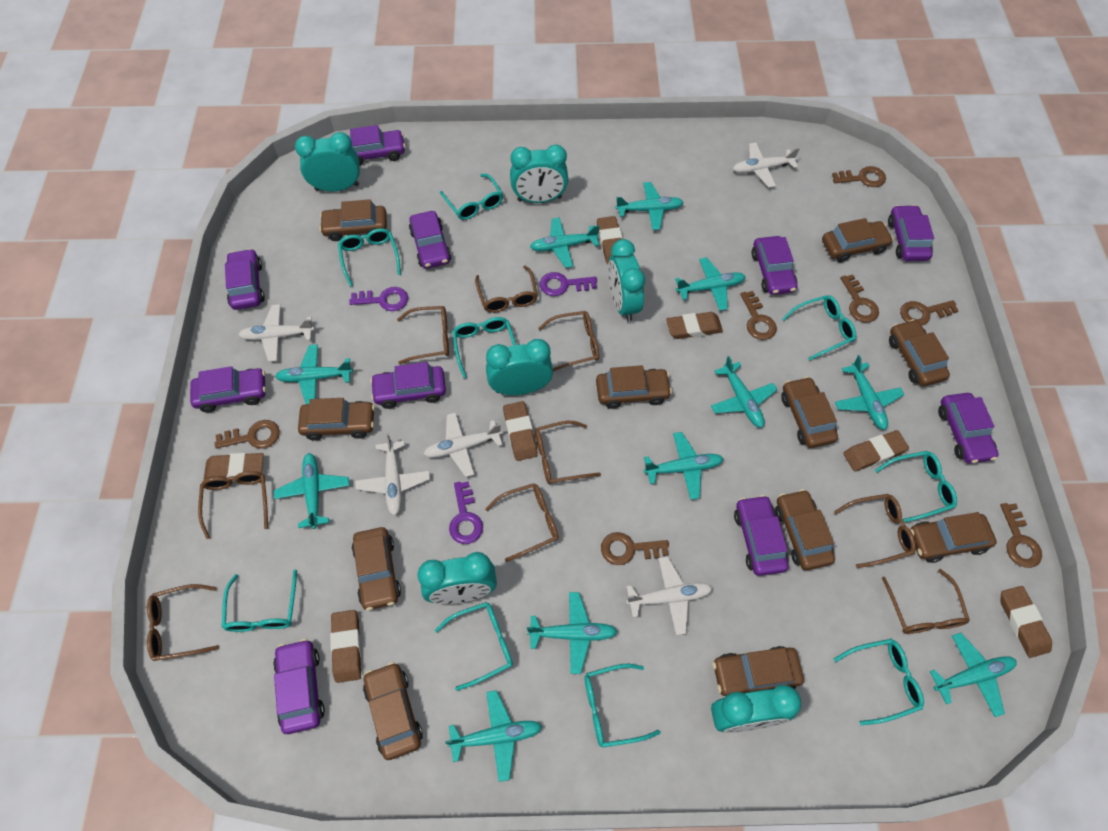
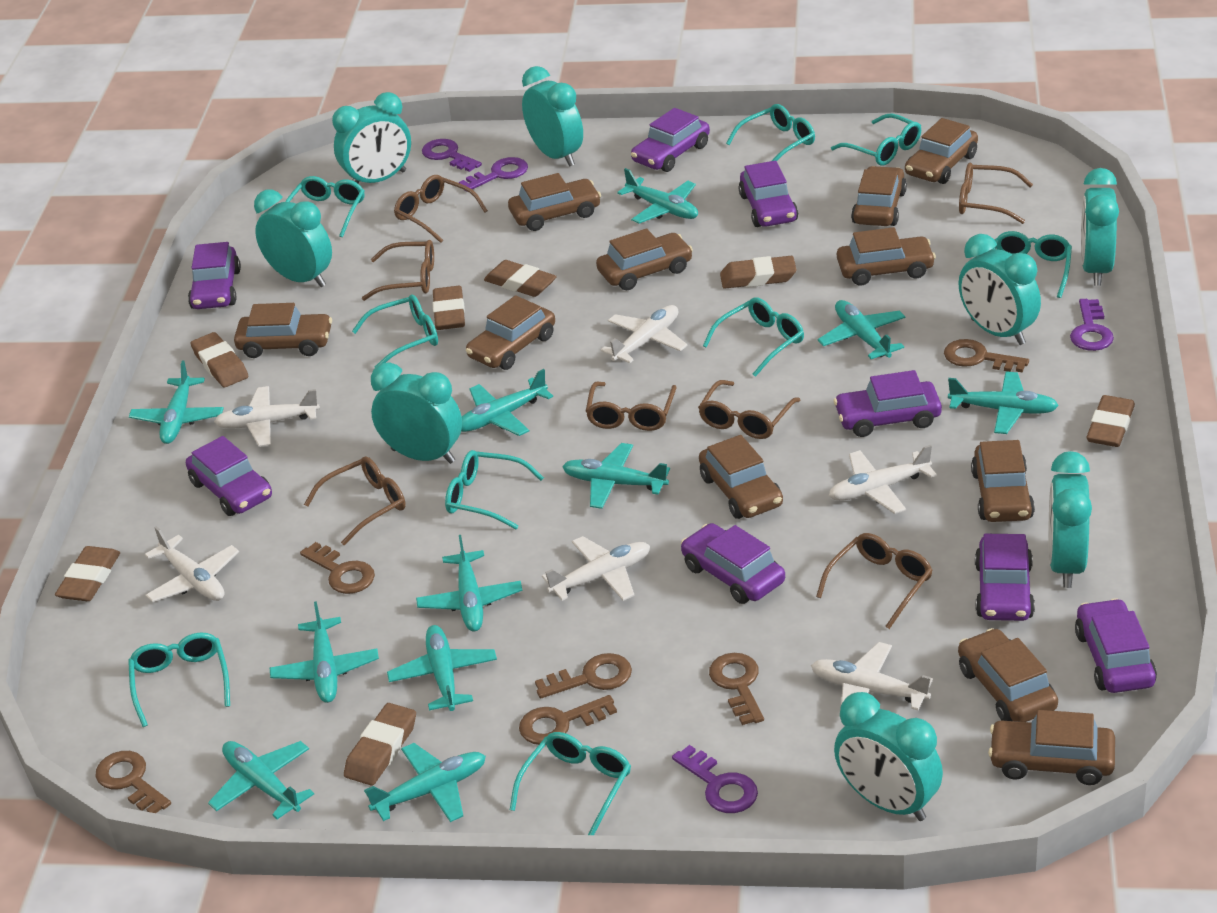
brown glasses: [147,584,219,661] [198,471,268,539] [397,306,449,364] [475,266,538,313] [485,483,559,562] [535,421,601,484] [538,311,599,371] [834,494,916,568] [882,569,970,634] = 9 -> [304,456,406,545] [362,240,434,301] [394,175,488,243] [586,382,677,431] [698,380,800,439] [816,533,933,629] [959,163,1033,224] = 7
brown key: [215,420,280,449] [601,532,669,565] [740,291,777,340] [832,166,886,187] [840,275,879,323] [900,300,959,325] [1000,503,1042,568] = 7 -> [95,751,171,813] [300,542,375,594] [519,695,617,745] [535,653,632,699] [709,653,764,725] [944,339,1029,372] = 6
purple car: [190,366,266,413] [225,249,265,310] [273,639,325,734] [350,125,406,166] [370,362,446,409] [409,211,451,269] [734,495,788,576] [752,236,797,295] [888,205,934,261] [938,393,999,464] = 10 -> [186,436,272,516] [188,242,241,309] [631,108,710,172] [681,523,785,604] [739,160,798,227] [834,370,942,437] [975,534,1035,621] [1075,598,1157,693] = 8
purple key: [349,287,408,311] [449,481,483,544] [540,272,597,296] = 3 -> [422,139,482,172] [459,157,528,192] [672,745,758,813] [1070,299,1114,351] = 4
turquoise clock: [295,132,360,192] [418,552,497,604] [486,339,553,395] [510,144,568,203] [608,239,645,322] [711,685,801,733] = 6 -> [254,190,332,287] [332,92,411,184] [371,362,462,464] [522,66,583,167] [834,692,943,821] [959,234,1041,345] [1048,451,1092,588] [1081,168,1119,285] = 8
white plane: [238,304,315,362] [355,433,430,516] [424,412,503,477] [626,557,712,635] [733,143,800,188] = 5 -> [145,526,239,602] [214,386,320,447] [542,536,650,601] [601,305,688,363] [811,642,933,710] [829,445,937,514] = 6

